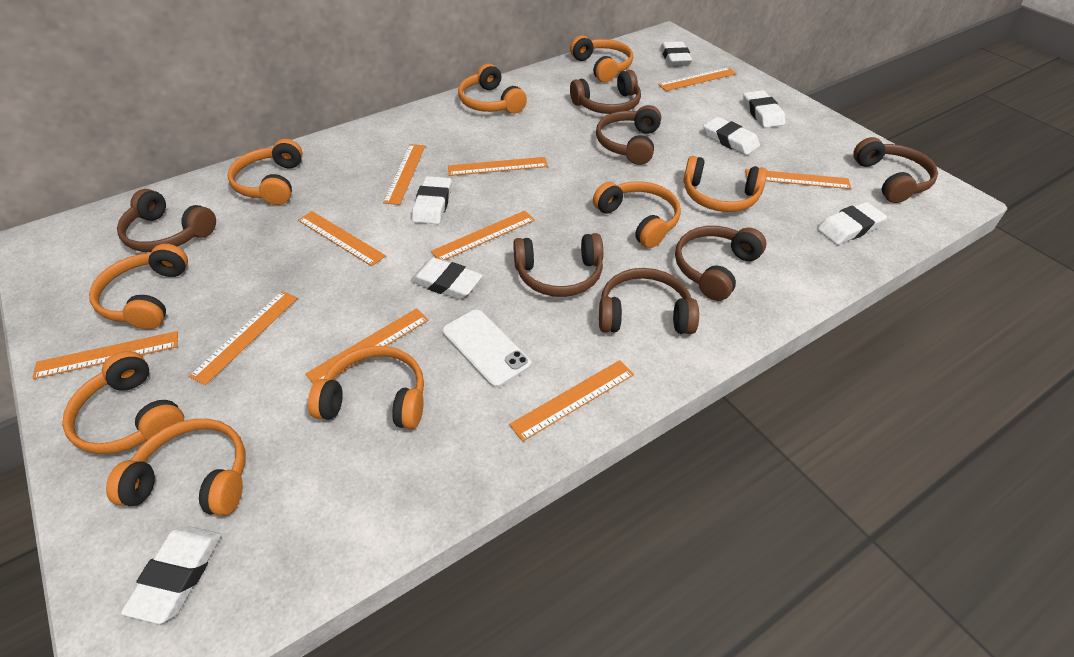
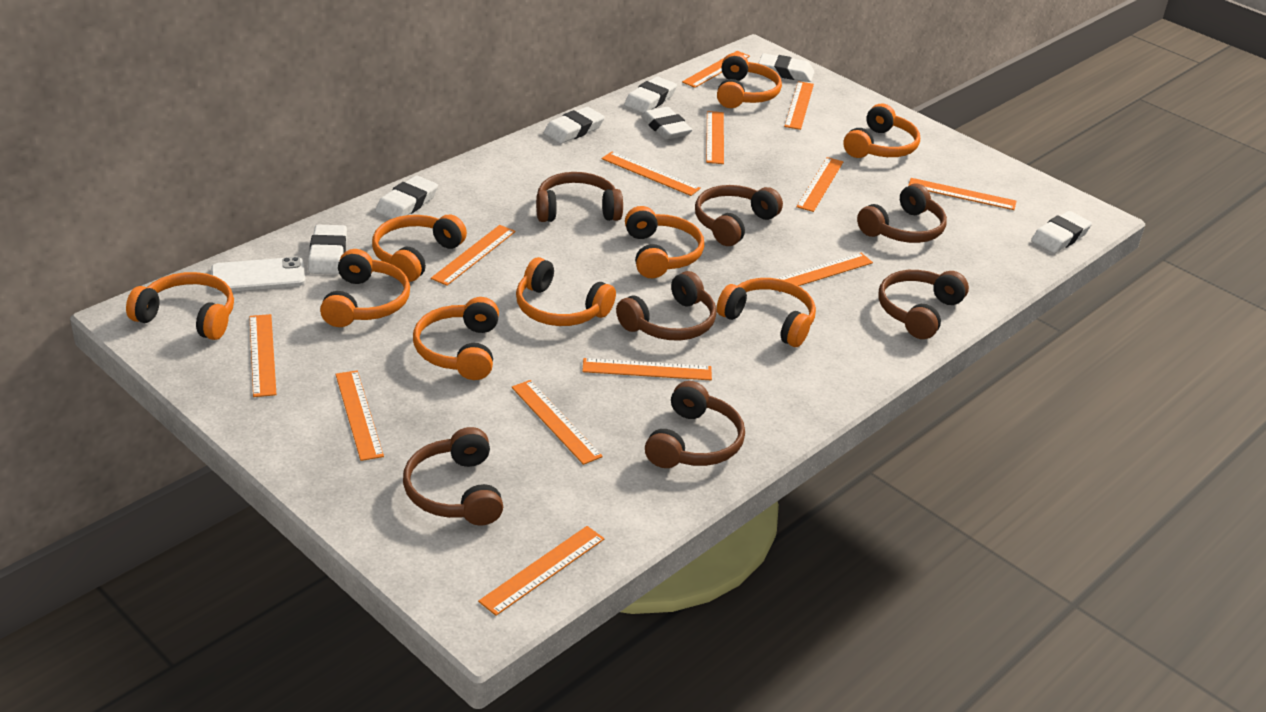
orange ruler: [32,331,178,379] [189,291,298,385] [298,211,386,266] [305,308,429,383] [383,144,425,205] [431,211,535,261] [448,157,548,176] [509,360,634,442] [658,67,737,91] [745,169,851,189] = 10 -> [249,314,277,397] [336,370,384,461] [431,225,515,286] [478,526,605,616] [512,380,603,465] [582,358,712,380] [602,151,701,196] [682,51,750,88] [706,111,724,164] [775,253,873,292] [784,81,814,130] [796,157,843,212] [908,178,1016,210] = 13

